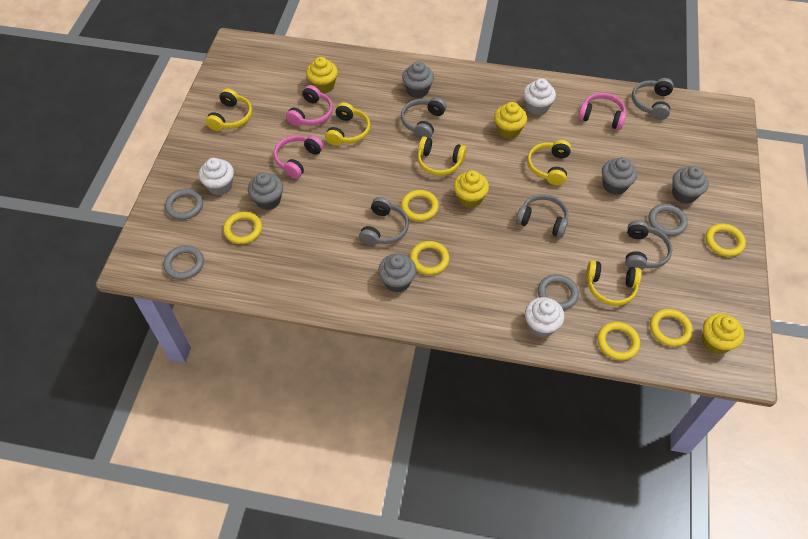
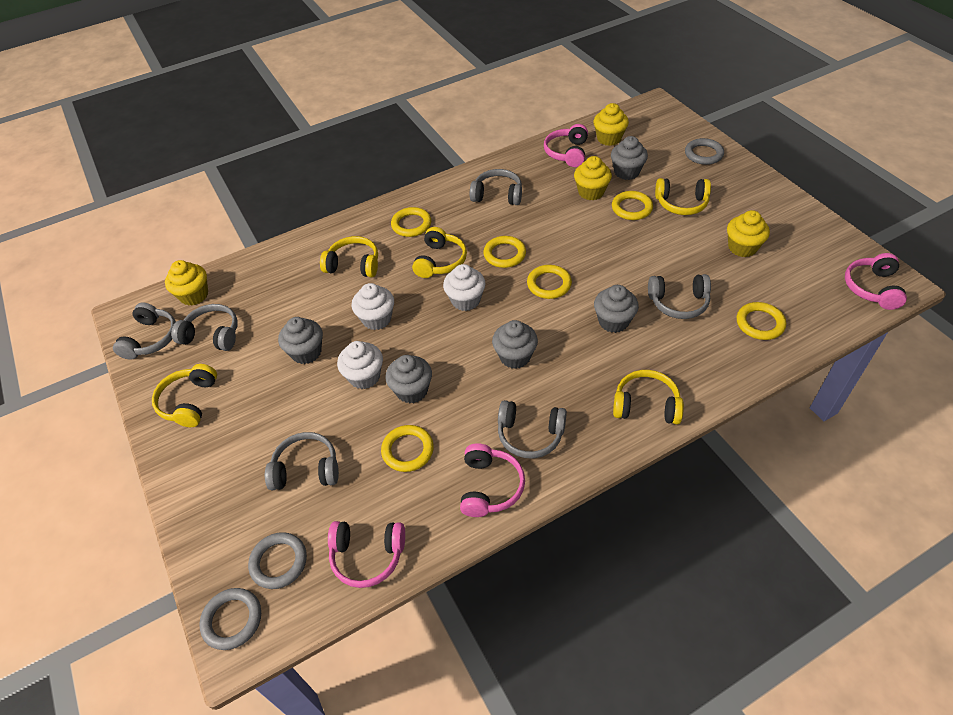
grey headphones: [359,197,409,246] [401,97,446,138] [516,194,569,238] [625,220,673,270] [632,78,674,120] = 5 -> [113,302,176,360] [171,304,238,351] [265,432,339,490] [470,169,522,205] [498,400,567,458] [648,274,711,319] = 6
grey ring: [164,245,204,280] [165,188,203,220] [538,274,579,310] [648,204,688,236] = 4 -> [199,588,261,650] [248,532,307,589] [685,138,724,165] = 3
pink headphones: [274,135,324,179] [286,85,333,126] [578,93,626,130] = 3 -> [328,521,405,588] [460,443,525,517] [544,124,588,167] [845,253,907,310] = 4

